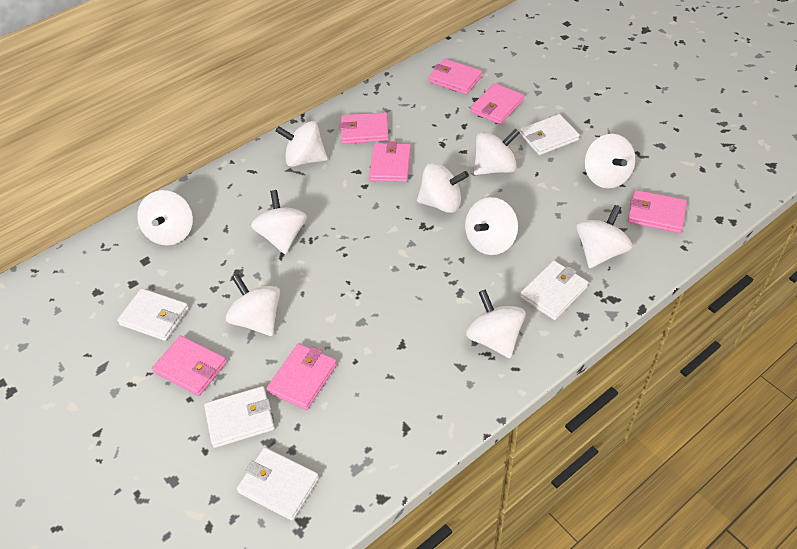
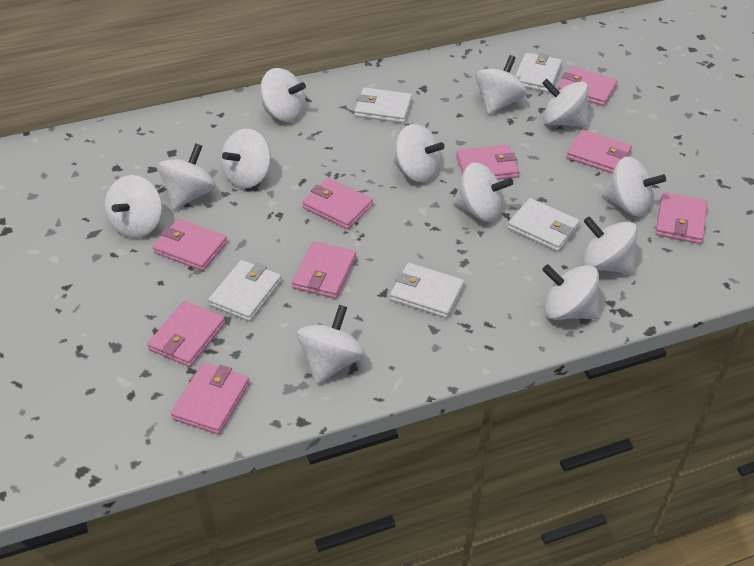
pink wallet: [152,335,227,396] [267,343,337,410] [340,112,389,144] [369,141,411,182] [428,59,482,95] [471,83,524,124] [628,190,687,233] = 7 -> [147,301,225,367] [153,219,228,271] [171,363,250,434] [292,241,356,299] [302,178,373,229] [456,145,519,180] [558,67,618,106] [566,130,632,174] [655,192,708,244] = 9
white spinning top: [137,190,193,246] [226,274,280,336] [251,190,307,254] [275,121,328,167] [417,163,469,213] [465,197,518,255] [466,290,526,358] [474,128,520,175] [576,205,632,268] [585,134,635,189] = 10 -> [105,175,162,238] [158,143,216,210] [221,129,271,189] [260,68,306,122] [297,305,365,384] [394,124,445,182] [453,163,513,222] [475,55,527,115] [542,79,589,127] [542,264,599,320] [582,216,638,274] [601,156,666,217] = 12

